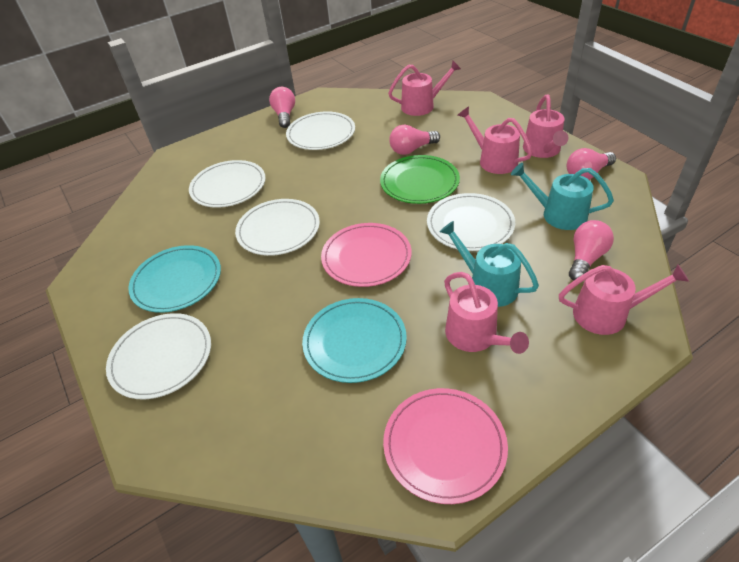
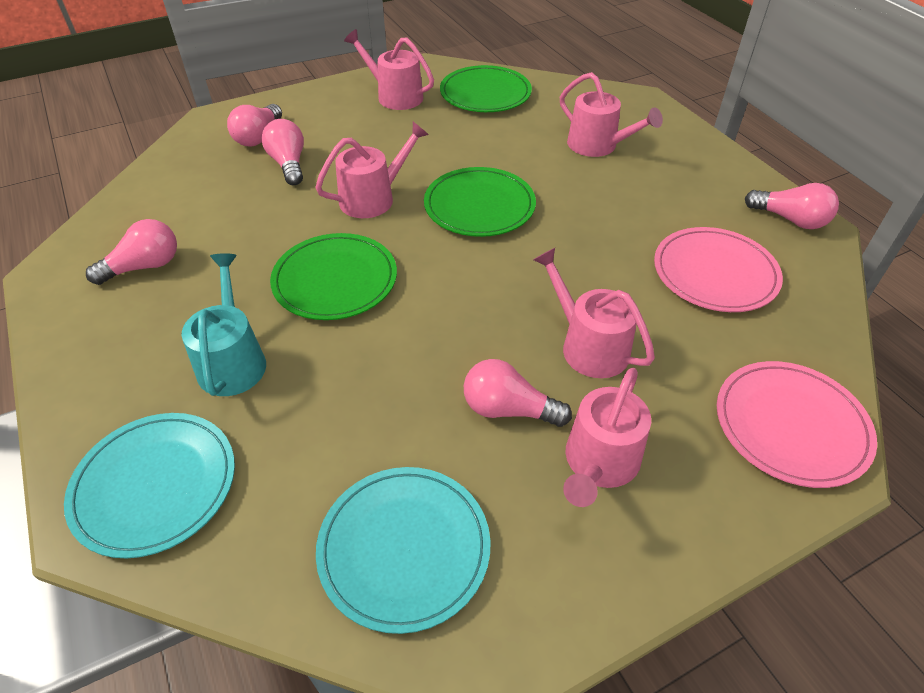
green plate: [380,155,460,204] = 1 -> [270,233,397,320] [424,167,536,237] [440,65,532,112] = 3
pink light bulb: [269,87,295,128] [389,125,440,155] [566,148,616,180] [569,220,614,281] = 4 -> [86,219,177,285] [227,104,282,146] [262,119,304,185] [464,359,572,427] [745,183,839,229] = 5
turquoise watering can: [439,221,539,307] [511,163,614,230] = 2 -> [181,253,266,396] = 1
white plate: [106,313,211,400] [189,160,266,208] [235,199,320,256] [286,111,355,150] [427,193,515,251] = 5 -> none = 0

